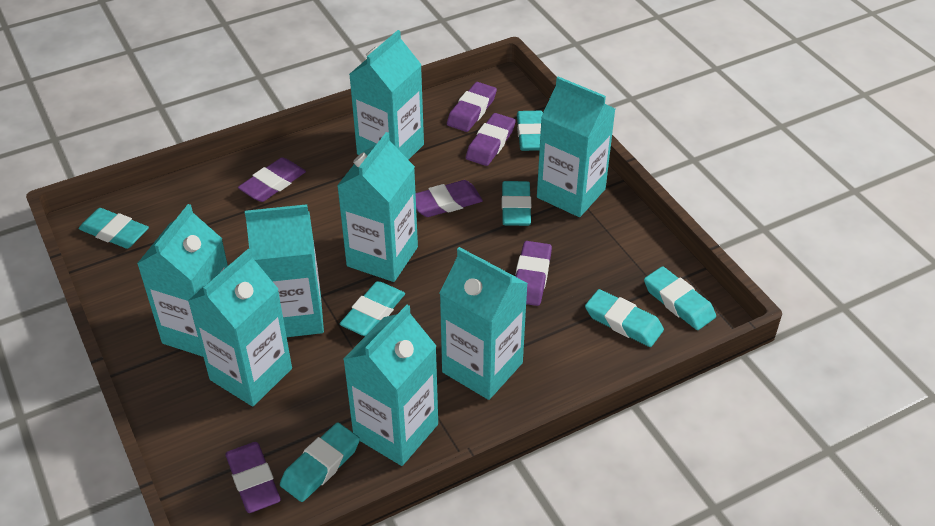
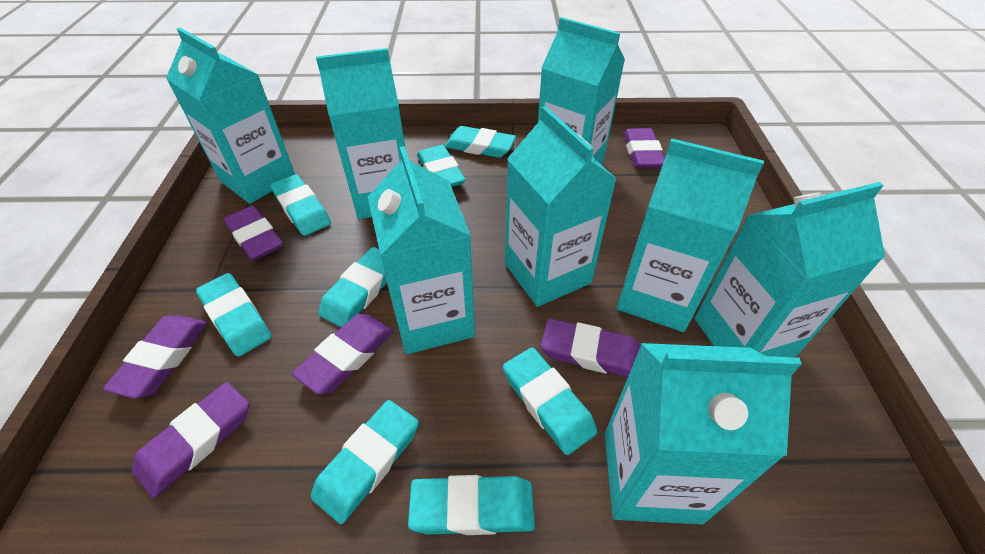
turquoise eraser: [79,208,149,249] [280,422,360,502] [340,281,405,336] [502,181,531,226] [517,111,543,151] [585,289,664,347] [644,266,716,330] = 7 -> [196,273,272,357] [270,174,331,236] [311,400,419,524] [318,247,387,328] [408,475,535,535] [417,145,466,187] [445,126,516,158] [503,347,597,455] = 8

